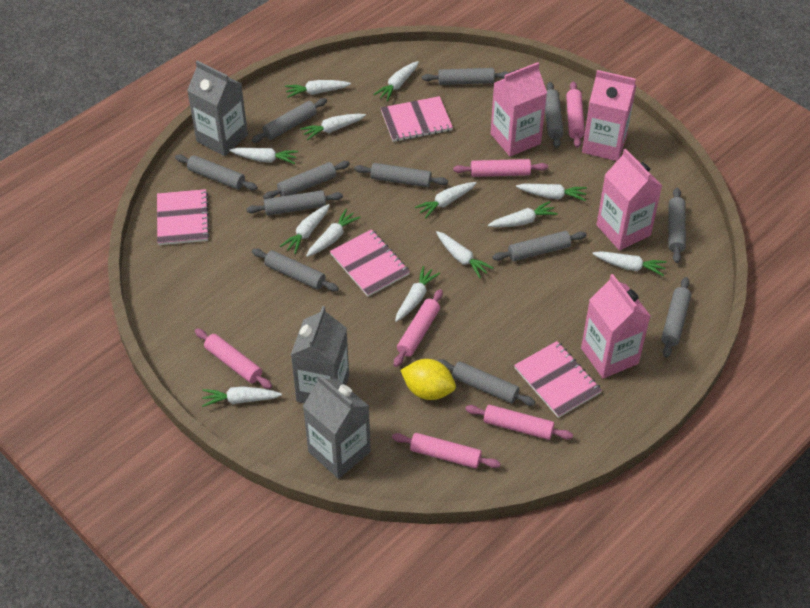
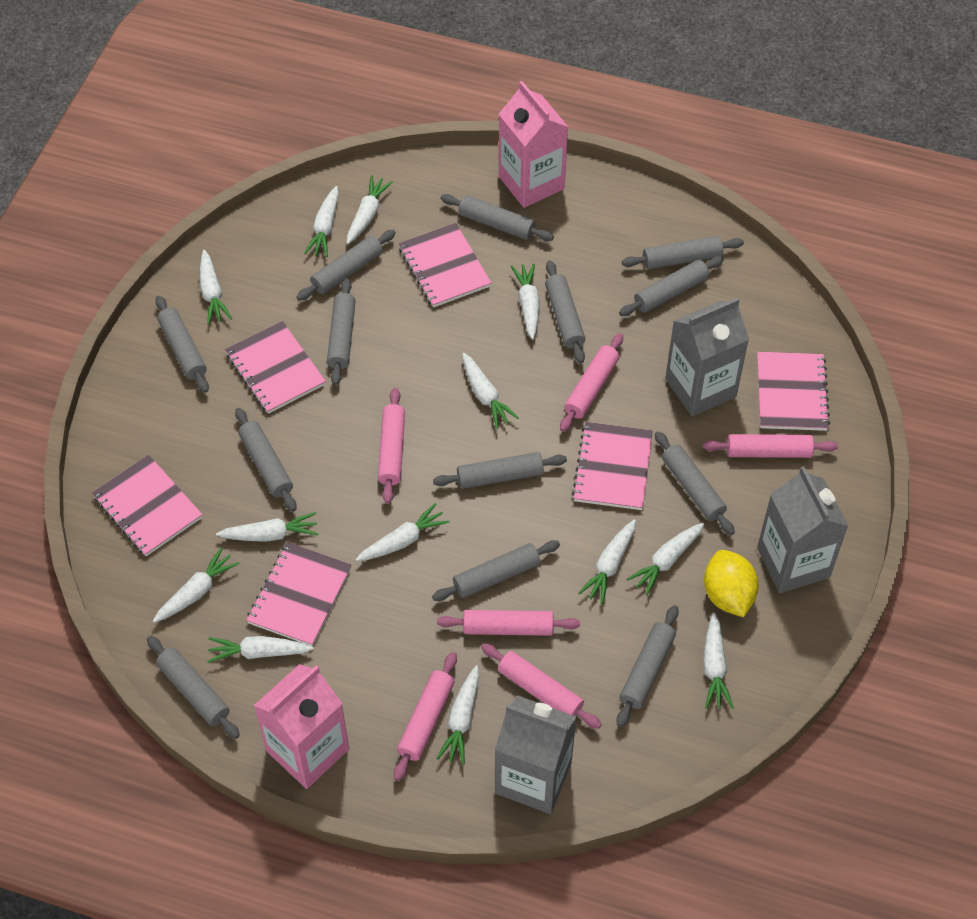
grey rolling pin: [175,154,258,190] [246,190,343,215] [252,98,327,143] [252,249,339,291] [263,161,350,199] [354,163,448,187] [422,68,509,85] [437,359,535,406] [492,231,586,261] [545,82,564,148] [661,277,691,358] [668,188,686,263] = 12 -> [147,636,240,739] [155,296,209,393] [235,408,297,512] [297,230,396,301] [327,278,356,385] [432,540,560,601] [433,452,567,489] [440,194,554,241] [545,260,585,363] [616,605,679,727] [619,256,724,316] [622,236,744,269] [655,431,735,535] = 13
pink carton: [490,62,547,156] [581,274,651,379] [582,70,636,161] [596,149,662,250] = 4 -> [254,664,349,789] [499,81,568,208] = 2
pink notebook: [157,189,210,245] [330,229,410,297] [381,96,453,142] [514,341,602,418] = 4 -> [92,455,203,556] [225,321,326,414] [246,542,352,646] [398,223,491,308] [572,422,653,510] [757,352,830,431] = 6

